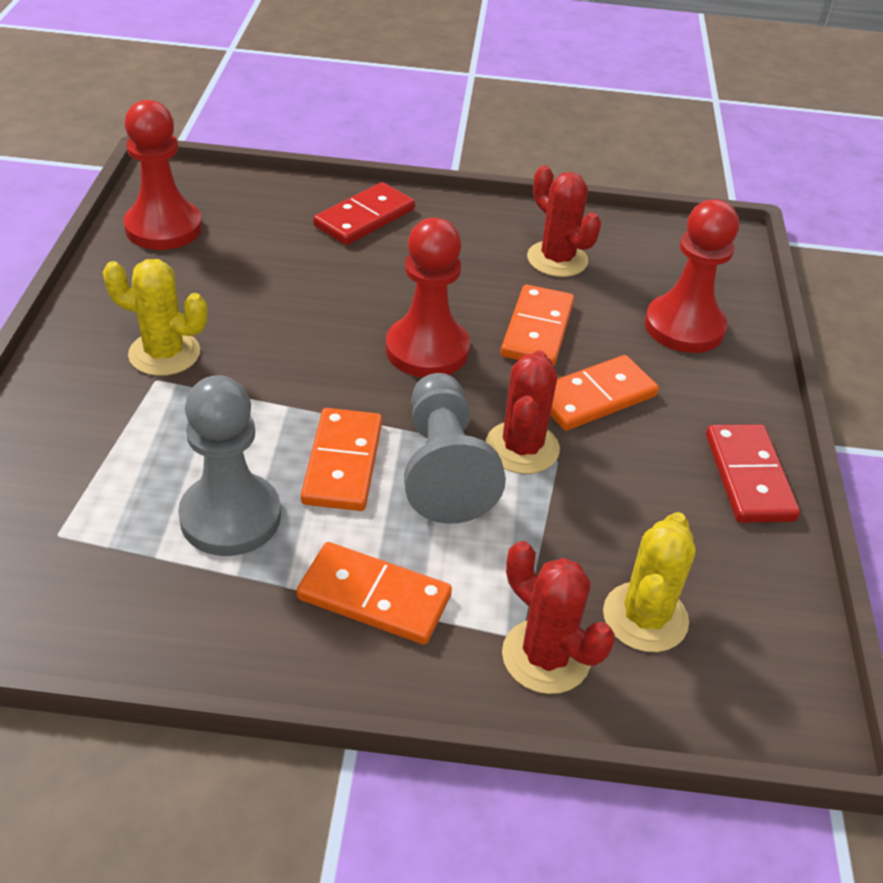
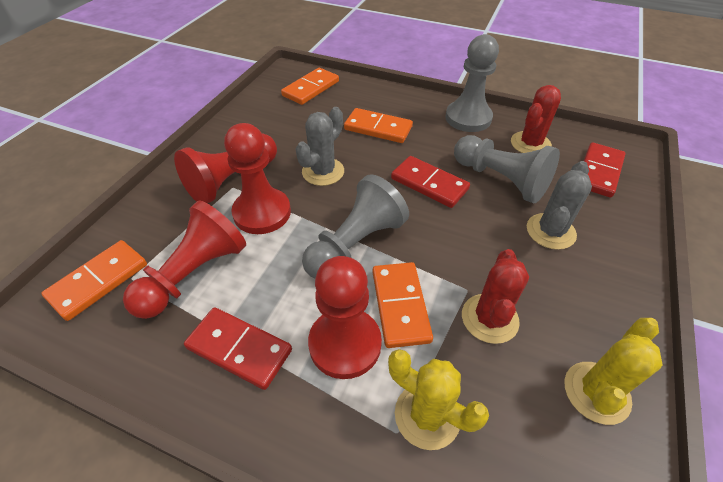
grey cactus: none = 0 -> [296,107,344,186] [527,161,592,250] = 2
grey pawn: [178,375,281,556] [404,373,506,524] = 2 -> [302,174,409,278] [445,34,499,132] [454,135,560,204] = 3
red cactus: [486,350,560,474] [502,541,615,694] [527,165,601,277] = 3 -> [462,249,529,344] [511,85,561,153] = 2
red domino: [313,182,415,245] [706,424,800,523] = 2 -> [184,307,292,390] [391,156,470,208] [584,142,626,198] = 3
red pawn: [124,100,202,250] [386,218,470,377] [645,199,739,353] = 3 -> [123,200,246,319] [174,134,277,203] [224,123,291,234] [308,256,382,379] = 4

